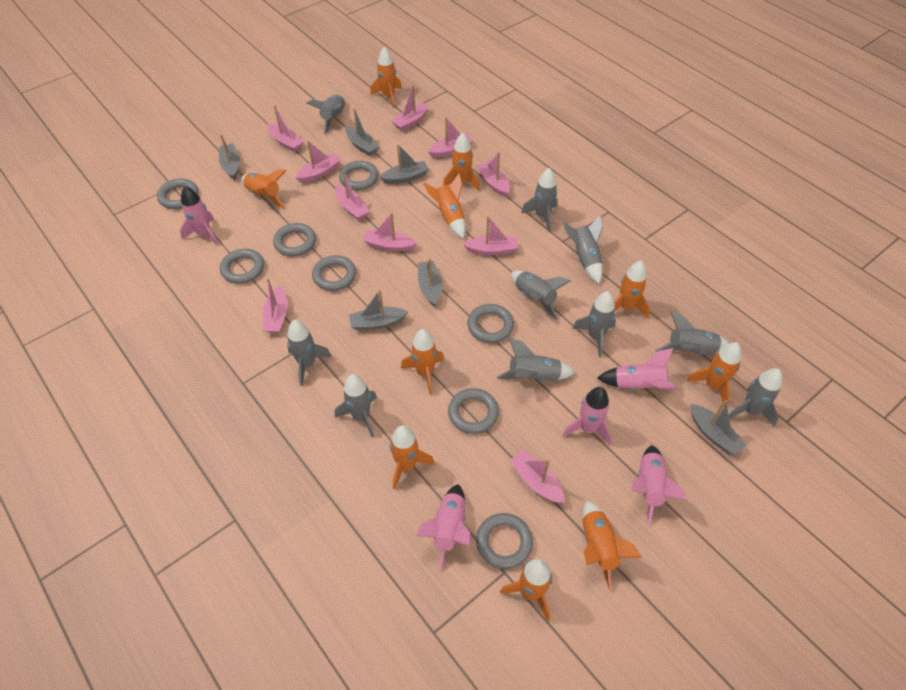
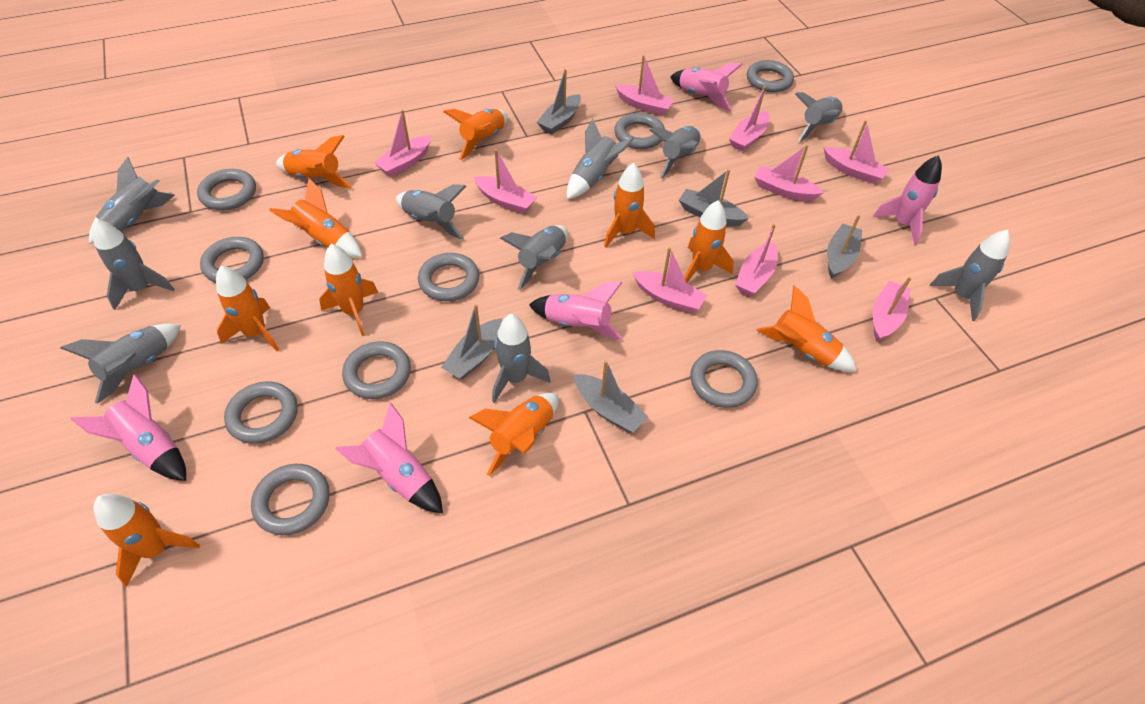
grey boat: [219,134,240,180] [345,108,380,156] [349,290,408,330] [379,144,429,184] [418,259,442,307] [690,400,747,455] = 6 -> [441,304,502,380] [537,69,581,134] [574,360,648,433] [679,169,749,226] [827,215,862,279] = 5
grey ring: [157,178,198,209] [220,249,264,284] [273,223,316,256] [312,255,356,291] [339,161,379,190] [448,388,499,434] [467,304,514,343] [476,513,533,569] = 8 -> [197,169,256,210] [200,237,264,283] [224,381,298,444] [251,464,330,535] [342,341,411,399] [418,253,479,301] [614,113,665,149] [690,350,757,408] [747,60,794,92] = 9
pink boat: [263,278,288,333] [268,105,304,152] [295,141,341,183] [335,170,370,220] [363,212,417,251] [391,84,429,131] [428,117,474,158] [463,216,518,255] [477,152,510,197] [509,450,565,503] = 10 -> [374,110,431,177] [474,149,537,213] [615,55,675,115] [632,247,707,313] [729,86,770,151] [735,224,778,296] [754,145,824,201] [823,120,889,184] [873,277,911,341] = 9

